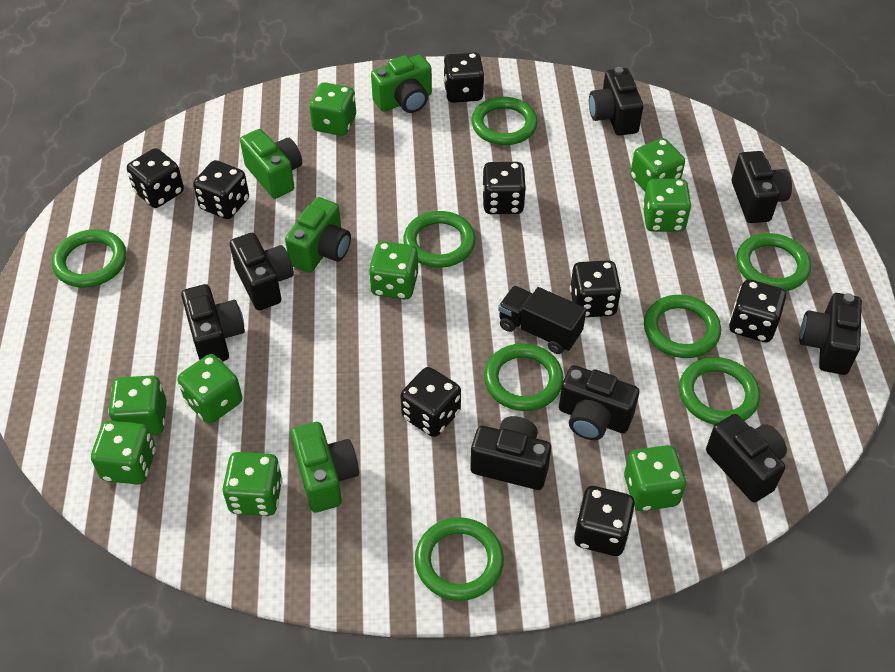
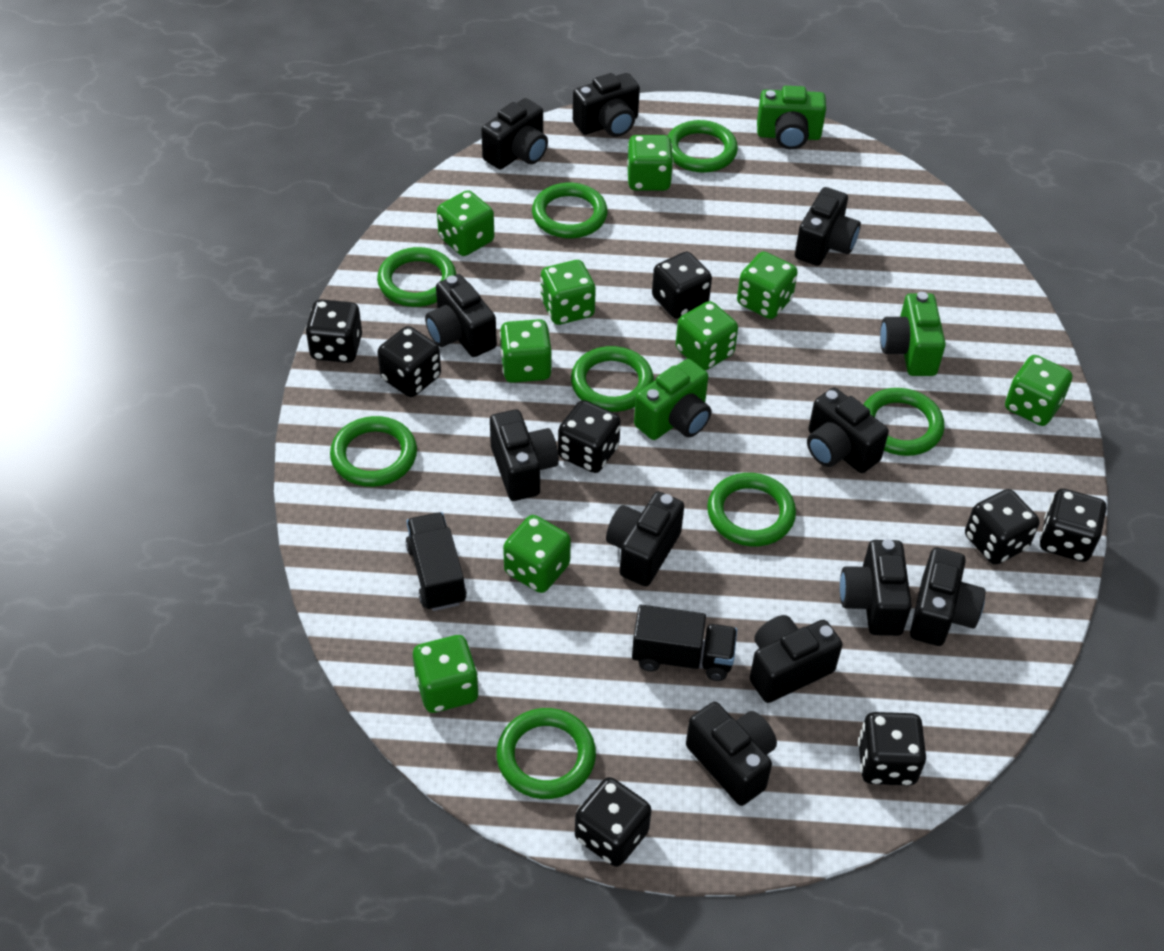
black camera: [181,284,245,361] [230,233,294,310] [471,416,551,490] [559,365,639,440] [589,67,643,136] [706,414,787,502] [732,151,792,223] [799,293,862,375] = 8 -> [425,274,497,357] [481,98,548,169] [490,410,559,501] [573,73,640,137] [606,492,684,586] [686,702,777,806] [750,615,843,703] [795,187,861,266] [807,388,889,473] [840,539,912,636] [910,548,986,646] = 11
black truck: [498,286,586,354] = 1 -> [406,512,467,611] [632,605,737,681] = 2
green camera: [240,129,302,199] [285,197,351,273] [291,422,359,513] [371,55,432,113] = 4 -> [634,359,712,440] [757,86,826,149] [880,292,946,376] = 3

